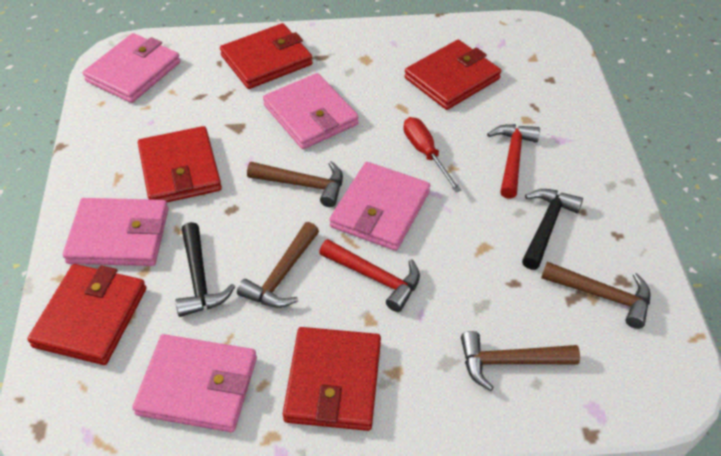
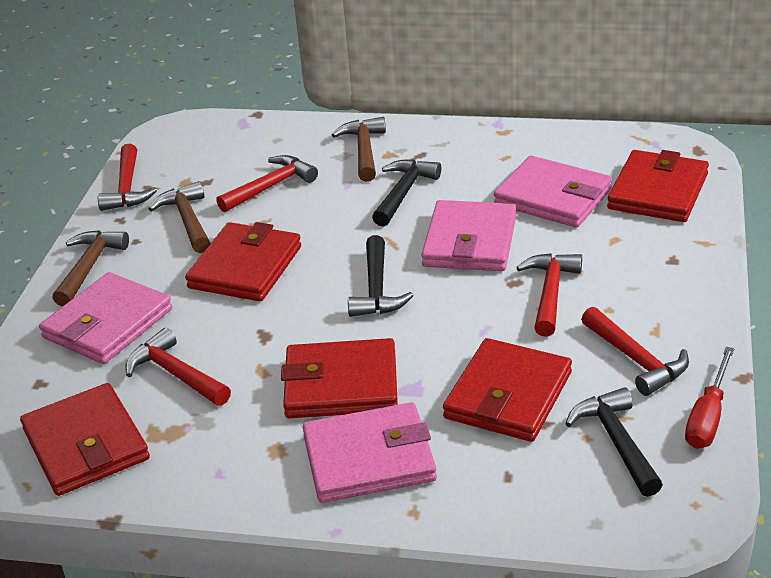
black hammer: [175,222,235,317] [522,189,583,270] = 2 -> [348,235,414,317] [372,159,441,227] [565,387,663,497] = 3
brown hammer: [237,222,319,308] [247,161,343,207] [461,331,580,391] [541,262,650,329] = 4 -> [52,230,129,306] [149,181,211,253] [332,117,386,182] = 3
pink wallet: [63,198,168,266] [83,33,180,103] [132,334,257,432] [263,73,359,149] [329,162,430,251] = 5 -> [39,272,172,364] [303,402,437,503] [421,200,516,271] [494,156,612,228] = 4
red hammer: [319,239,420,312] [487,124,540,199] = 2 -> [98,144,157,211] [125,328,231,406] [216,155,318,213] [516,253,582,337] [581,307,689,396] = 5

